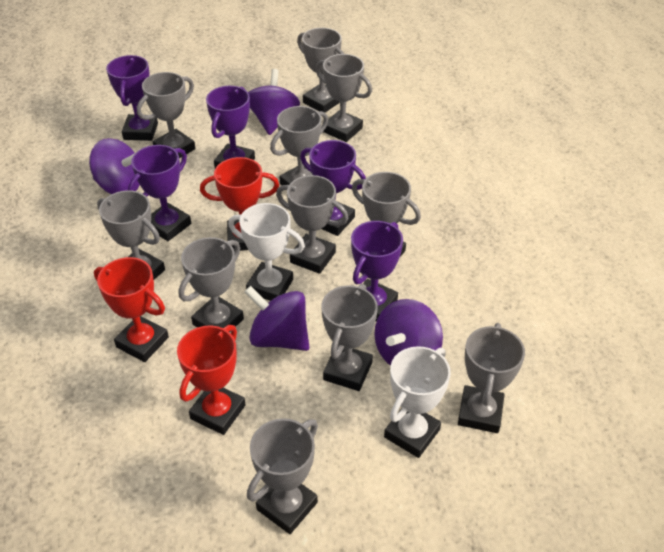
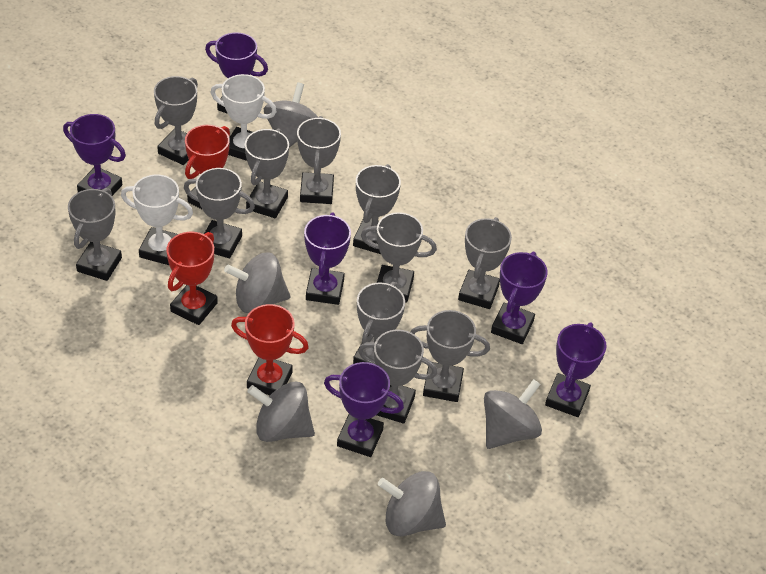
grey spinning top: none = 0 -> [224,252,290,313] [247,382,315,442] [264,82,318,148] [378,471,446,536] [484,379,542,449] = 5
purple spinning top: [89,138,140,194] [244,286,309,351] [248,69,300,135] [374,299,443,366] = 4 -> none = 0
purple trophy: [106,55,158,141] [128,145,191,241] [206,86,255,168] [300,140,366,236] [351,221,403,322] = 5 -> [63,114,126,196] [205,32,268,114] [304,213,351,305] [324,362,404,457] [491,251,548,344] [545,322,606,417] = 6

